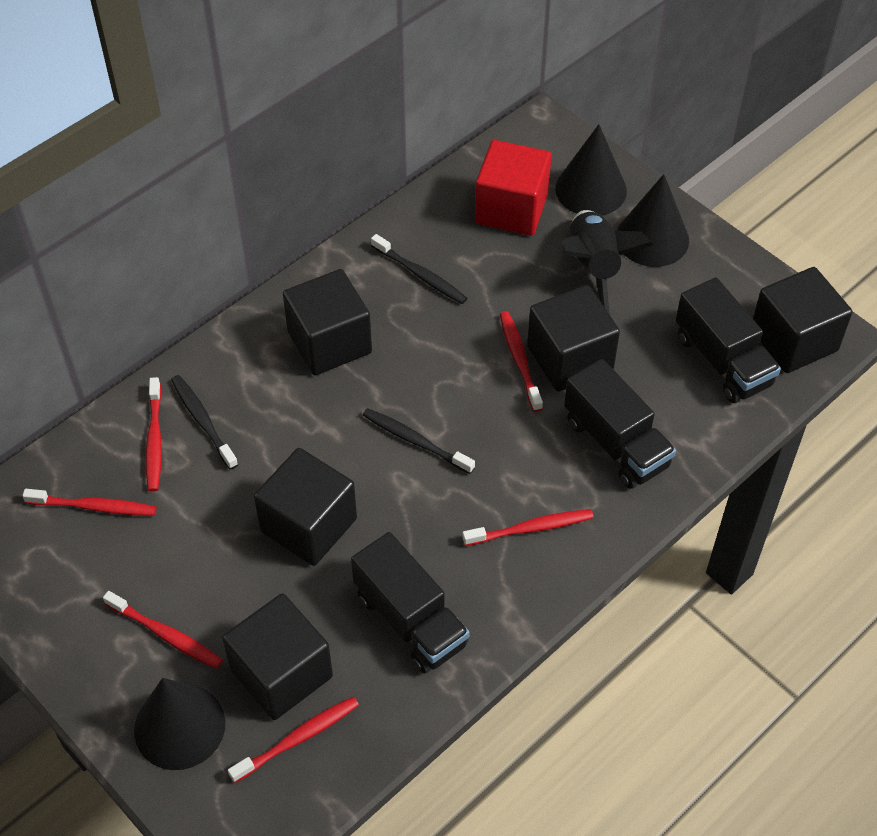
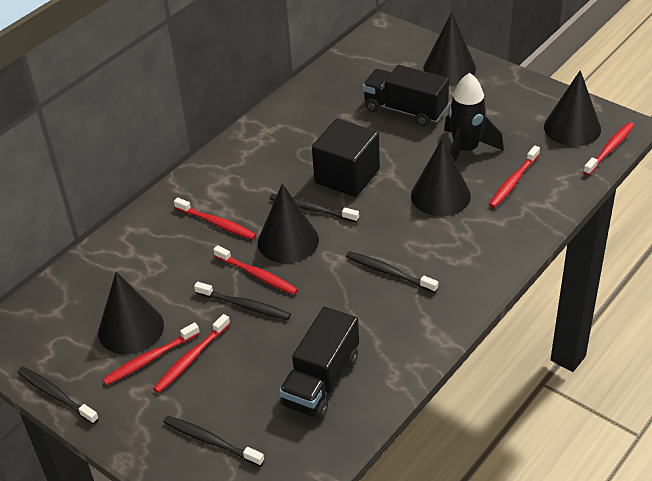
black cone: [134,678,225,770] [555,124,627,216] [617,174,689,267] = 3 -> [98,272,164,354] [258,184,319,263] [411,138,471,216] [423,12,476,84] [544,70,601,146] = 5
black cube: [222,593,333,720] [254,448,357,566] [283,269,372,375] [527,285,620,392] [753,267,852,373] = 5 -> [312,119,380,197] = 1
black toothbrush: [171,375,238,470] [363,408,475,474] [371,234,467,304] = 3 -> [18,367,99,424] [163,416,264,466] [194,282,291,320] [269,194,359,223] [346,251,438,293] = 5
black truck: [351,532,470,673] [564,359,676,489] [676,278,781,403] = 3 -> [279,307,359,420] [363,65,449,127] = 2
red cube: [475,140,551,236] = 1 -> none = 0

